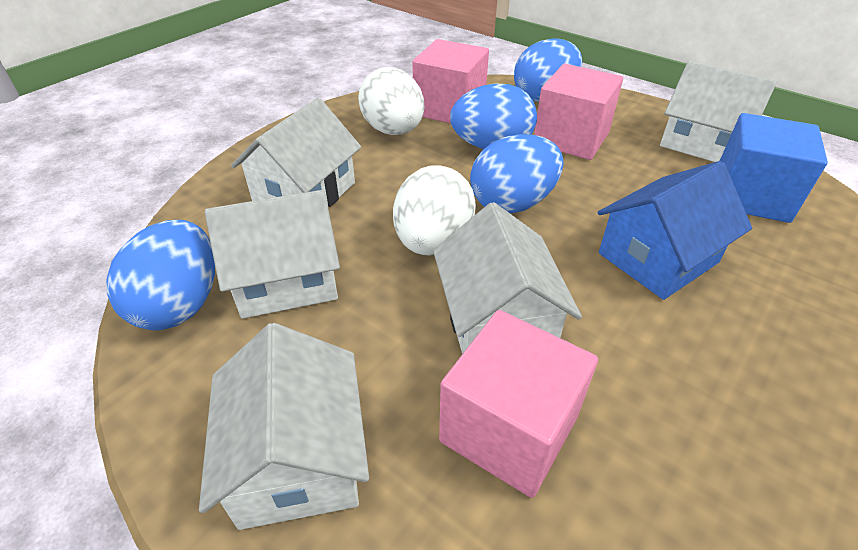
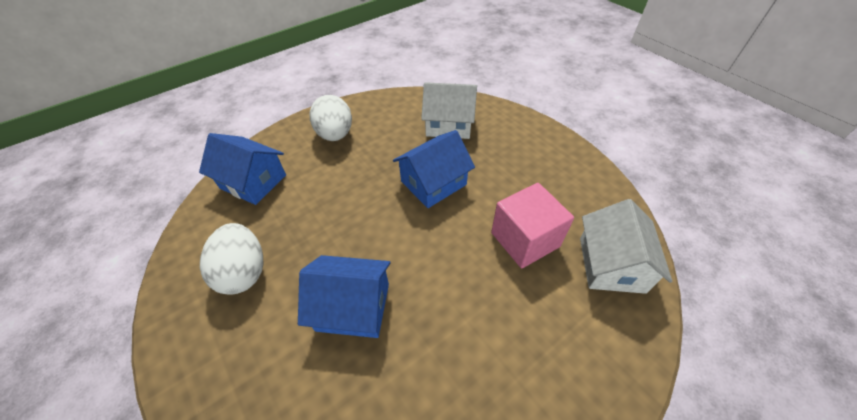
blue cube: [720,113,828,223] = 1 -> none = 0
blue egg: [106,220,215,330] [450,83,537,149] [470,134,564,213] [514,38,582,102] = 4 -> none = 0
blue house: [597,161,752,300] = 1 -> [199,133,286,205] [298,255,391,338] [393,130,475,208] = 3
pink cube: [412,39,489,124] [439,310,598,498] [534,64,623,160] = 3 -> [491,183,574,268] = 1
white house: [199,323,369,530] [205,190,340,319] [231,98,361,207] [433,202,582,354] [660,61,777,162] = 5 -> [421,82,477,139] [580,199,673,294] = 2

